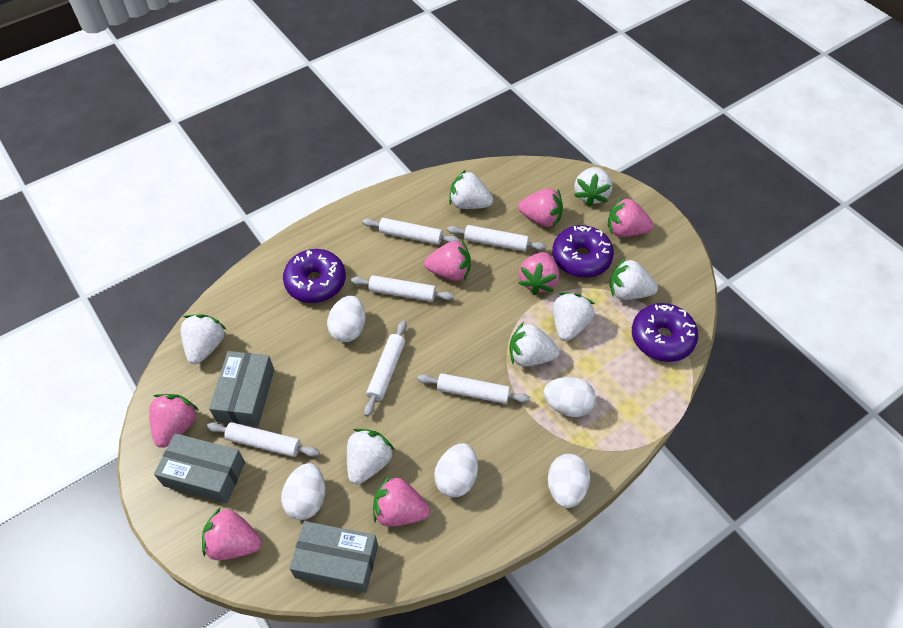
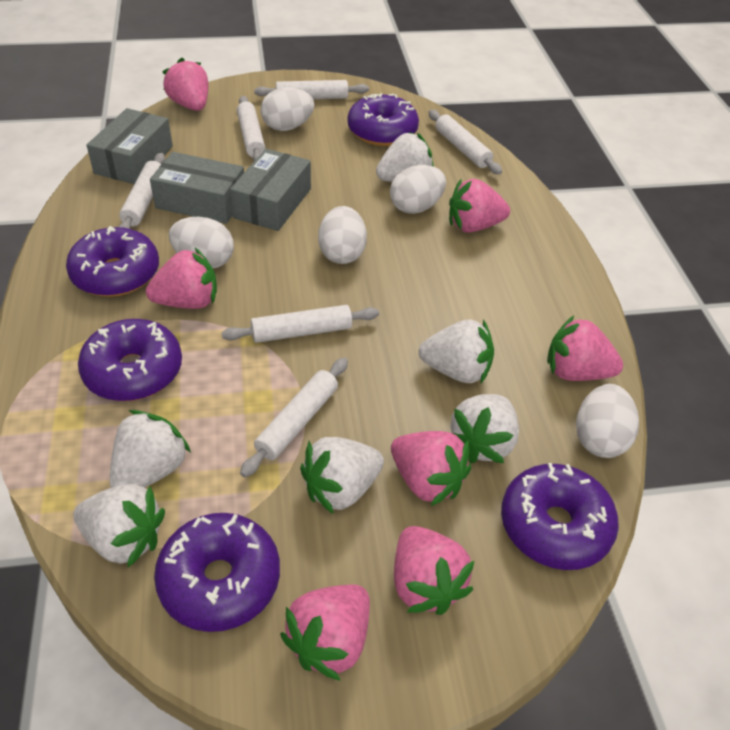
purple donut: [283,249,346,303] [552,225,614,278] [632,303,698,362] = 3 -> [66,226,159,297] [78,319,182,401] [154,513,280,632] [347,93,419,146] [501,463,619,570] = 5
white strawberry: [181,315,227,364] [347,429,394,484] [449,170,493,209] [510,322,560,366] [553,292,595,341] [574,167,612,207] [610,257,658,300] = 7 -> [73,484,165,567] [110,410,191,488] [300,437,384,514] [376,132,434,182] [419,320,494,383] [451,394,519,463] = 6

